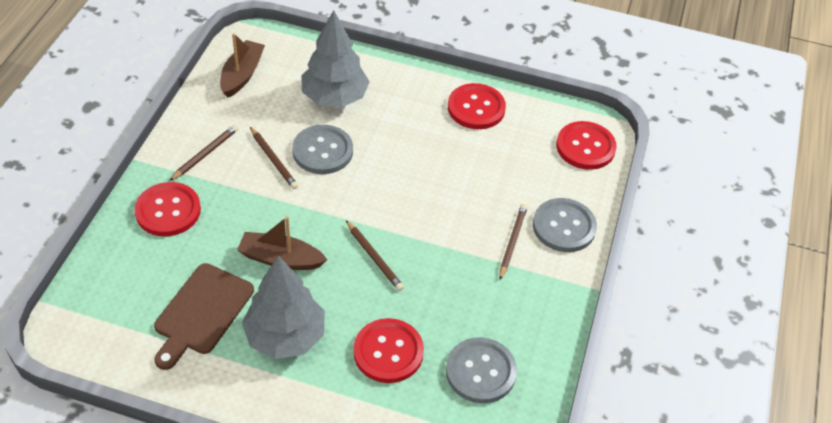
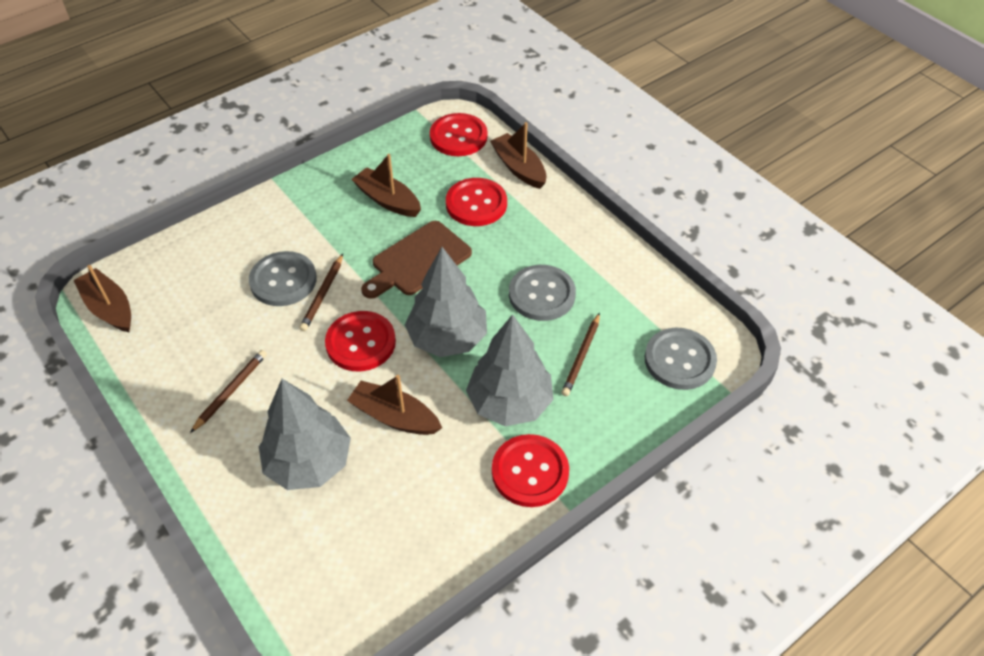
brown boat: [220,33,265,98] [237,216,327,270] = 2 -> [73,265,131,332] [347,375,442,435] [351,154,421,217] [490,122,547,189] = 4
brown pencil: [169,125,239,181] [250,127,298,189] [346,220,404,291] [499,204,528,280] = 4 -> [190,350,267,433] [299,254,343,331] [561,313,600,396] = 3
grey tree: [242,256,325,359] [301,10,370,107] = 2 -> [259,379,351,490] [405,247,487,357] [466,314,554,426] = 3

